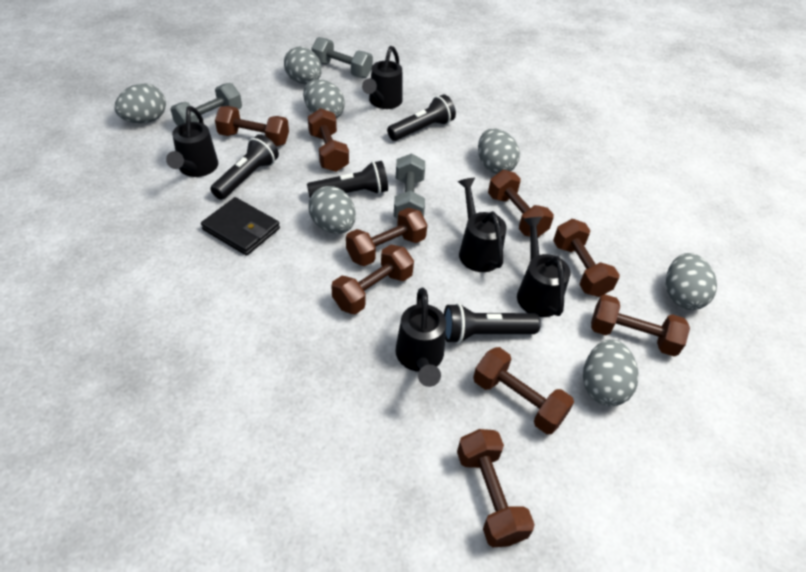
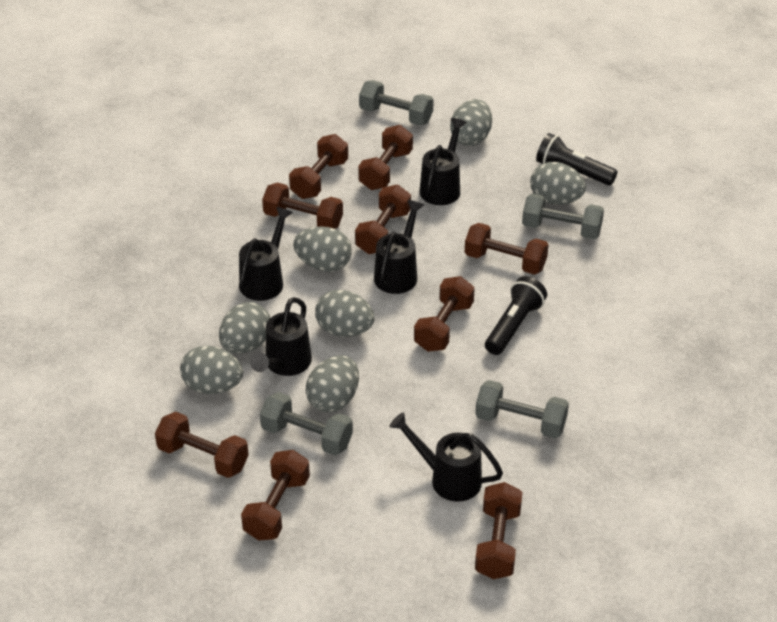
black flashlight: [210,134,279,200] [307,161,388,197] [387,94,456,141] [444,303,540,344] = 4 -> [485,276,547,355] [536,133,617,186] = 2
black wallet: [201,197,280,256] = 1 -> none = 0
grey dumbbell: [170,83,242,126] [311,37,373,78] [393,153,425,219] = 3 -> [260,392,353,455] [359,80,434,125] [475,380,569,438] [522,193,604,239] = 4

